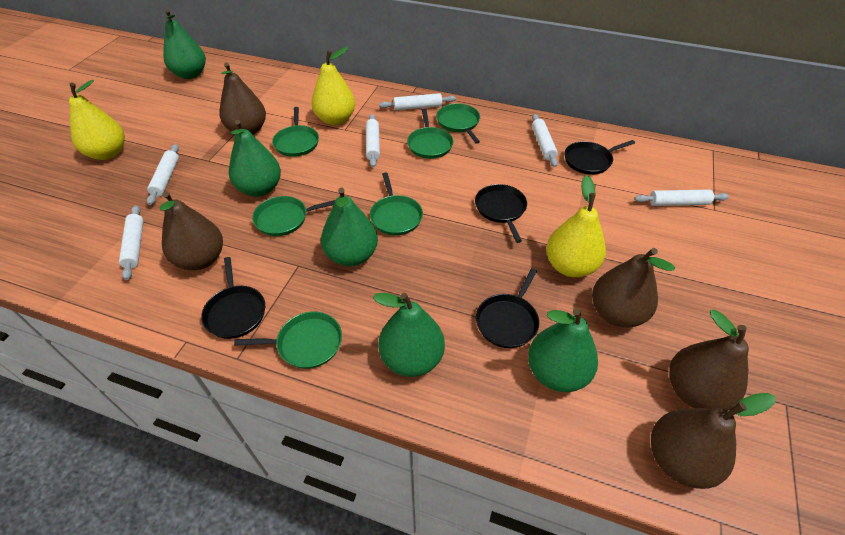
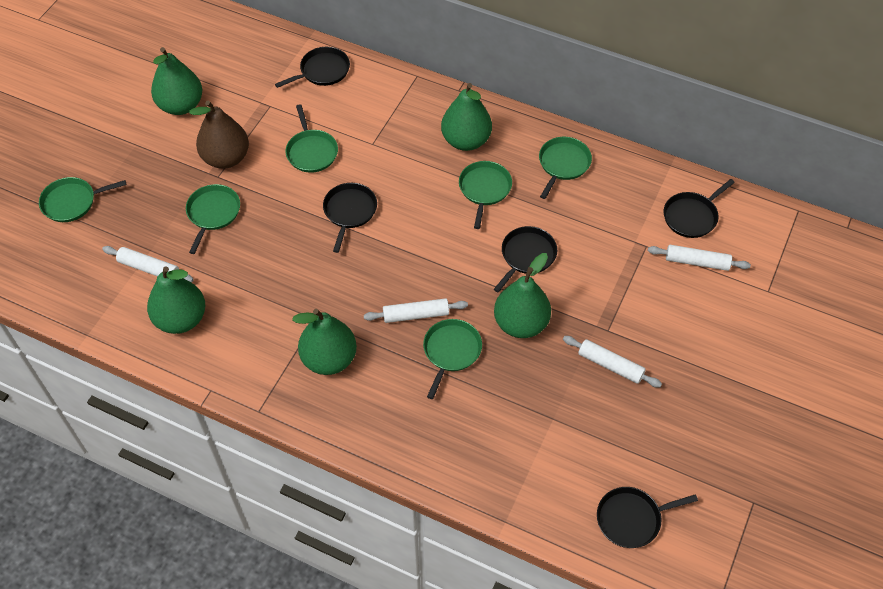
black pan: [201,257,265,339] [475,184,527,243] [476,268,539,348] [565,140,635,175] = 4 -> [275,47,350,88] [323,183,377,253] [494,226,557,293] [597,487,698,548] [664,179,735,238] = 5
brown pear: [159,191,223,270] [219,63,266,135] [592,248,675,328] [651,393,776,489] [669,309,749,411] = 5 -> [189,101,249,169] = 1
white rolling pin: [119,205,143,280] [147,144,179,205] [366,114,380,167] [379,93,456,110] [532,114,558,167] [634,190,729,206] = 6 -> [102,246,194,282] [364,298,468,323] [563,336,662,387] [648,245,751,271] = 4
yellow pear: [69,80,125,160] [311,47,355,125] [546,175,606,277] = 3 -> none = 0

